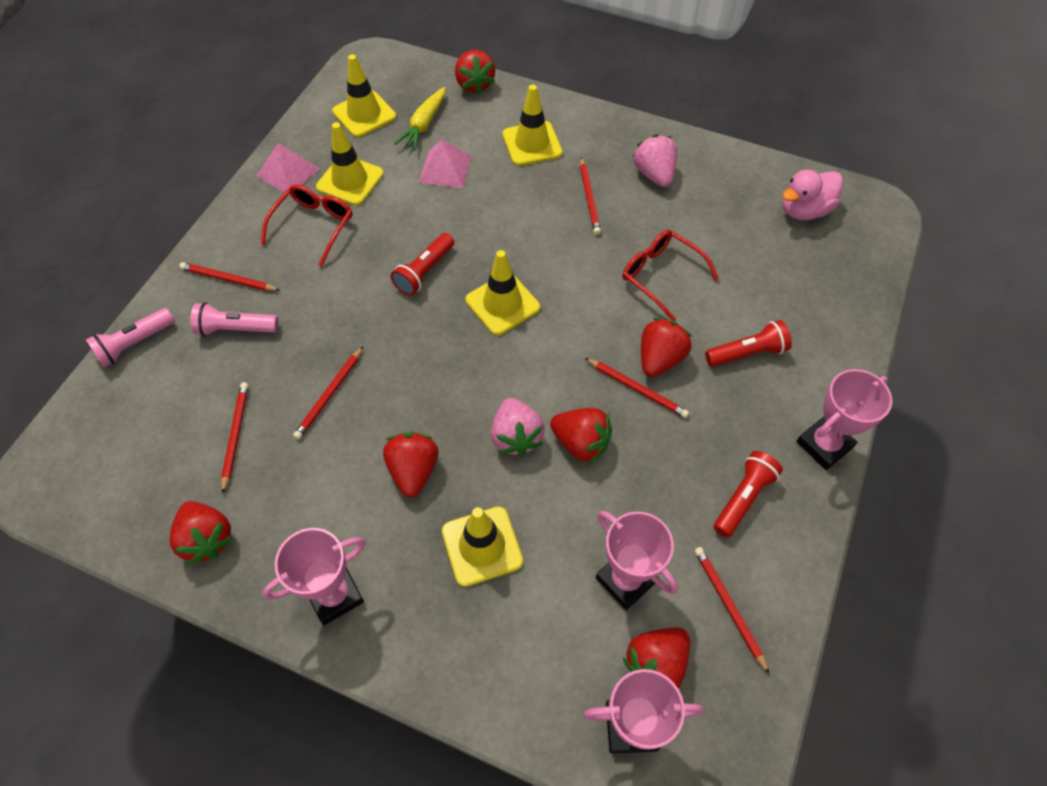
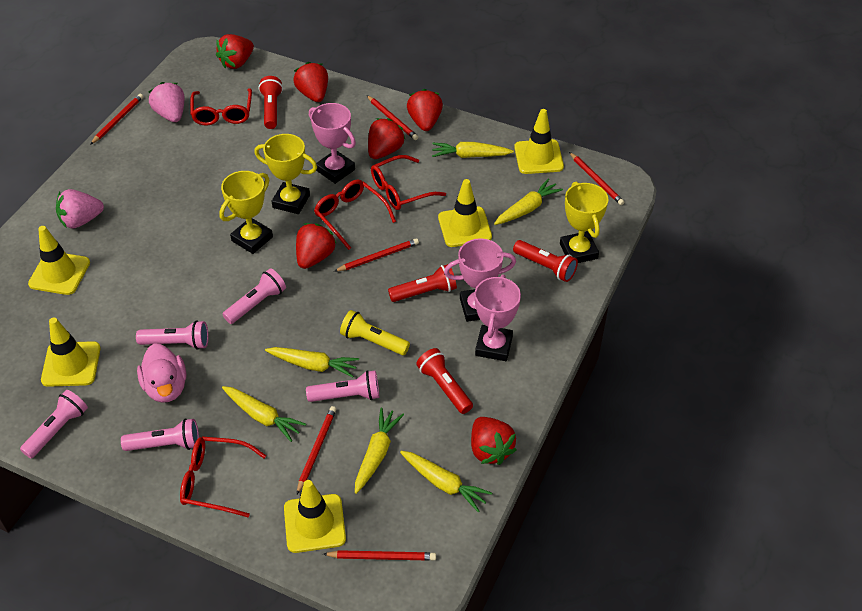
pink flashlight: [86,308,175,367] [190,303,278,336] = 2 -> [20,390,88,458] [121,419,199,451] [136,320,209,350] [223,268,286,324] [306,370,379,402] = 5
pink pyramid: [257,143,320,195] [419,140,472,188] = 2 -> none = 0
pink trophy: [262,528,366,625] [583,669,704,753] [596,511,678,610] [796,369,892,470] = 4 -> [309,103,356,184] [444,238,516,322] [474,274,521,361] = 3
red flashlight: [391,233,454,296] [705,320,792,367] [714,451,783,537] = 3 -> [259,76,283,129] [388,264,457,302] [416,348,473,414] [513,240,578,282] = 4
red glasses: [261,185,353,267] [622,229,719,321] = 2 -> [180,437,266,517] [190,88,252,125] [314,180,396,250] [371,155,446,210] = 4
yellow carrot: [394,87,446,150] = 1 -> [222,386,306,442] [265,347,359,378] [355,408,404,494] [400,451,492,513] [432,142,514,158] [494,179,563,225] = 6
yellow flashlight: none = 0 -> [340,310,410,355] = 1
yellow trophy: none = 0 -> [219,171,273,254] [254,134,317,214] [560,182,608,263] = 3

